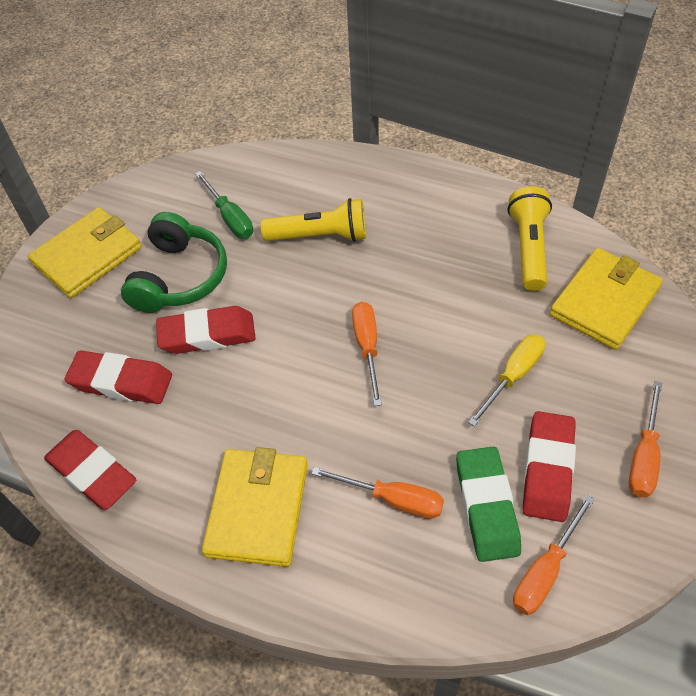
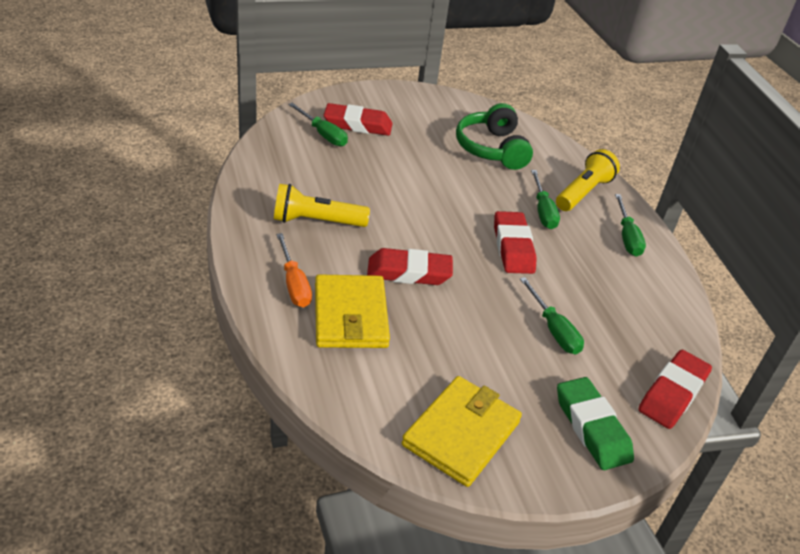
green screwdriver: [195,171,253,238] = 1 -> [288,103,348,146] [520,277,584,354] [531,170,560,229] [615,194,646,256] = 4
orange screwdriver: [311,467,444,519] [352,301,382,406] [513,495,595,615] [629,381,662,498] = 4 -> [276,233,312,307] = 1
yellow screwdriver: [468,334,546,427] = 1 -> none = 0
yellow wallet: [28,207,142,298] [202,447,308,567] [550,248,663,350] = 3 -> [315,274,390,348] [402,376,522,487] = 2

